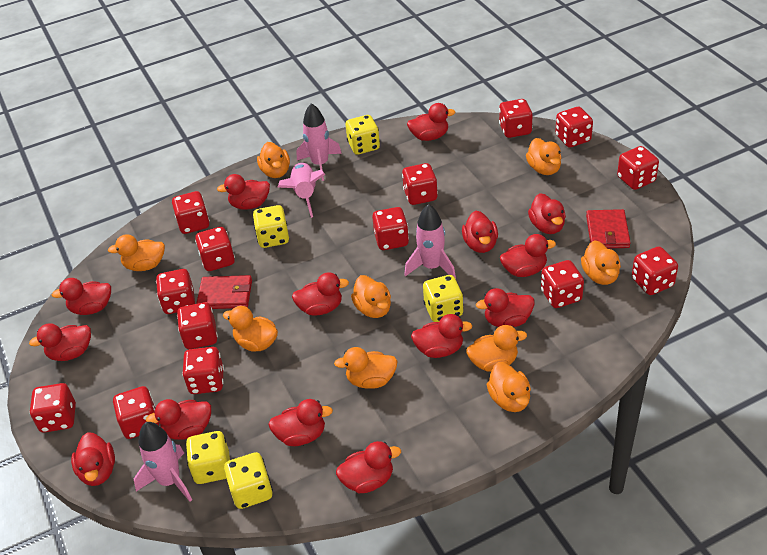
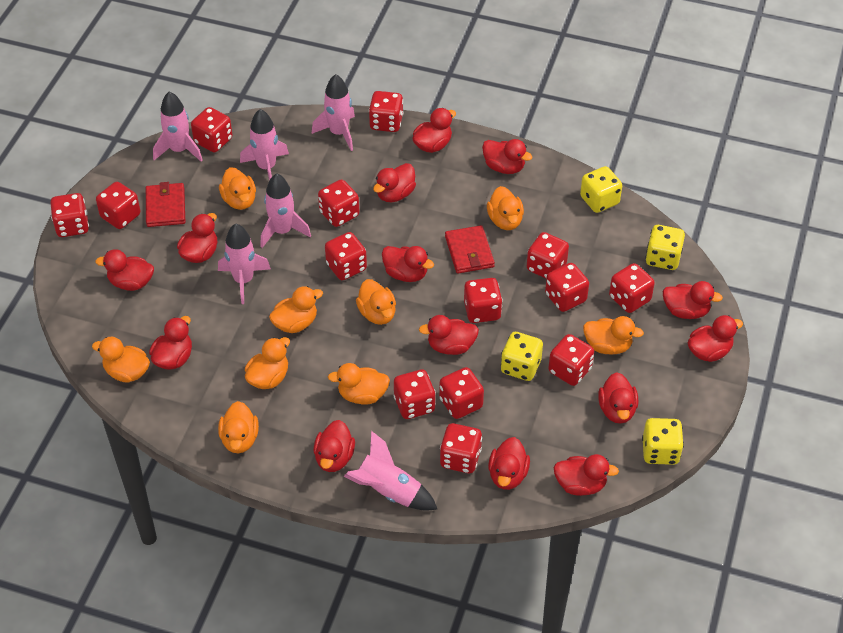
pink rocket: [134,422,192,502] [278,162,325,218] [297,103,342,181] [404,204,456,279] = 4 -> [153,91,203,162] [218,223,271,304] [240,109,289,181] [260,173,311,248] [312,74,355,151] [344,431,437,511] = 6
yellow dice: [186,431,230,484] [224,452,273,509] [253,205,289,248] [345,115,380,155] [423,275,464,322] = 5 -> [501,332,543,381] [580,166,622,213] [642,418,684,465] [645,225,685,270] = 4

